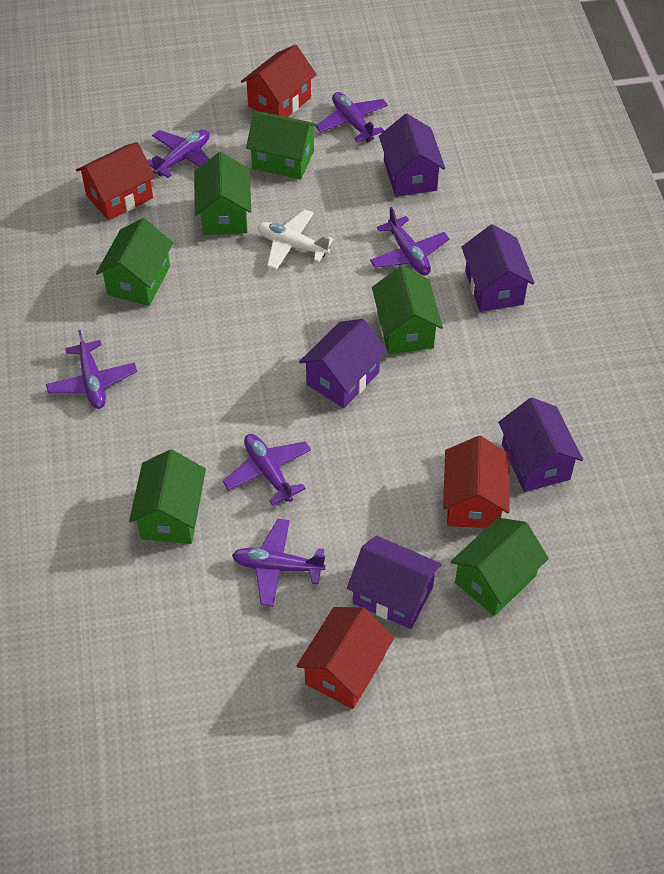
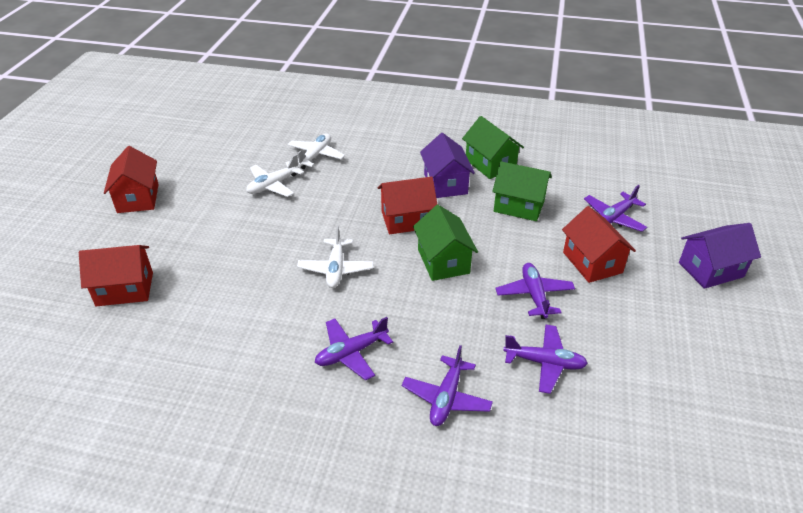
green house: [96,218,173,306] [129,449,206,544] [194,152,251,235] [246,111,318,180] [372,266,443,354] [450,518,549,616] = 6 -> [413,205,478,281] [462,116,524,179] [492,161,552,221] = 3
purple house: [299,319,387,408] [347,536,442,629] [379,114,445,197] [462,224,535,312] [498,398,583,492] = 5 -> [420,133,475,198] [679,223,761,289] = 2
purple plane: [46,330,137,409] [147,130,210,178] [223,434,311,506] [232,519,326,607] [315,92,388,143] [370,207,449,275] = 6 -> [315,317,393,380] [402,345,493,426] [496,263,575,319] [503,325,588,394] [584,185,647,232] = 5
white plane: [257,209,334,270] = 1 -> [246,154,304,197] [287,134,345,169] [297,226,374,288] = 3

